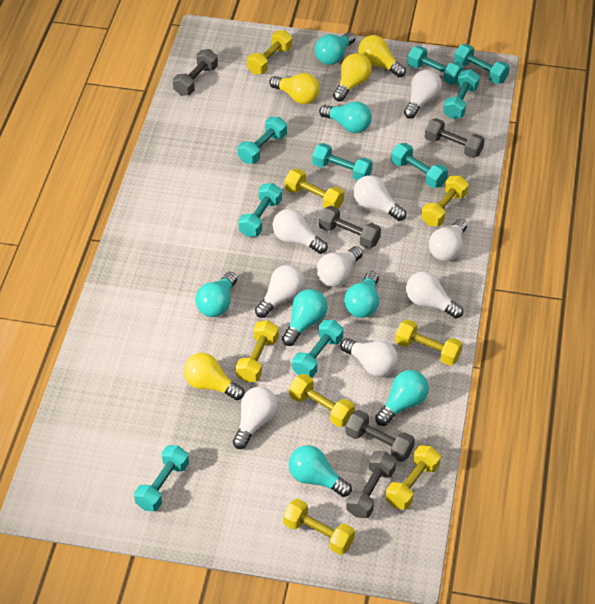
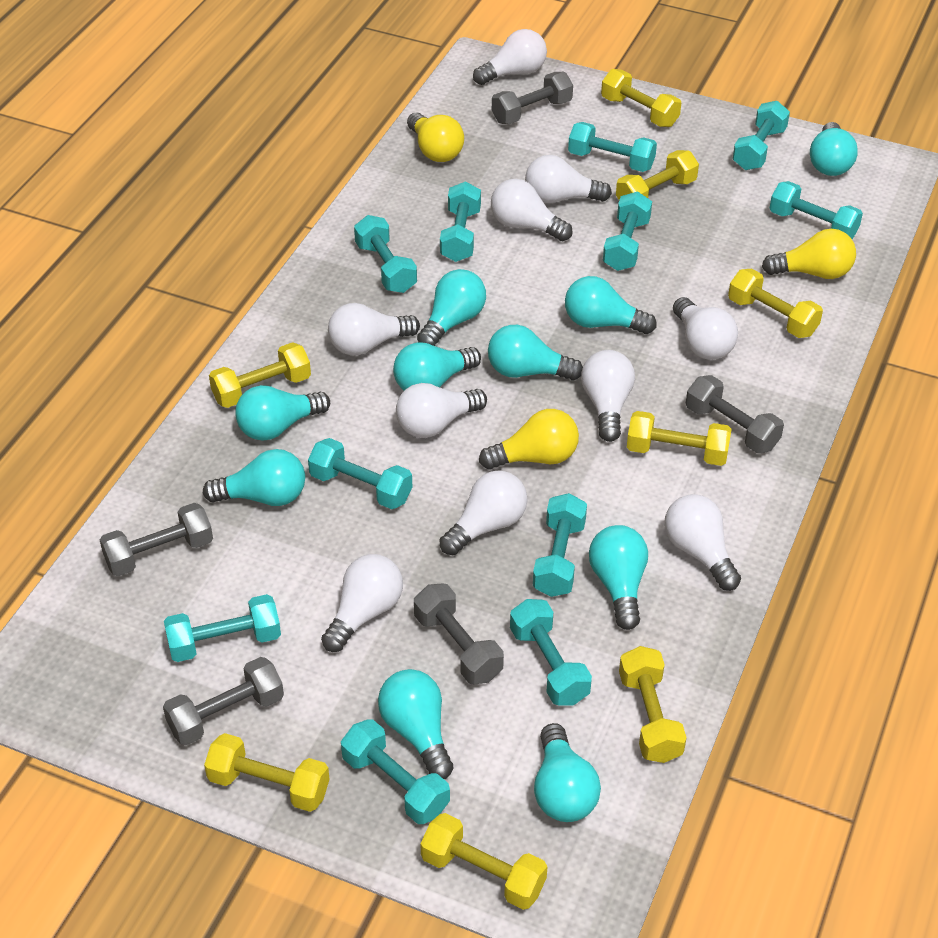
turquoise dumbbell: [134,445,189,512] [238,117,287,164] [238,183,282,237] [292,320,343,378] [312,143,372,181] [391,143,448,188] [407,46,464,85] [443,69,480,119] [454,44,510,84] = 9 -> [164,594,281,662] [308,438,412,509] [341,719,450,824] [354,215,417,293] [440,182,481,262] [510,599,592,705] [533,493,587,597] [568,122,657,172] [603,192,652,271] [733,101,790,170] [769,181,863,239] = 11
turquoise light bulb: [195,272,237,317] [282,289,327,346] [289,445,352,497] [315,32,355,65] [319,101,372,133] [344,271,379,318] [375,370,429,426] = 7 -> [203,449,305,506] [235,385,330,441] [378,669,453,779] [393,342,481,390] [417,269,486,346] [488,325,583,380] [534,723,601,822] [565,276,657,334] [589,525,648,630] [810,122,858,176] = 10
white light bulb: [233,387,278,449] [255,265,305,318] [272,209,328,254] [316,246,363,287] [340,338,398,377] [353,175,406,221] [404,70,442,119] [406,271,464,319] [429,219,467,261] = 9 -> [321,554,403,652] [328,303,420,356] [396,383,487,438] [439,471,528,555] [473,29,547,85] [491,179,573,241] [525,155,612,203] [581,350,635,442] [664,494,741,591] [673,297,738,360] = 10
yellow light bulb: [184,353,245,400] [270,73,320,104] [333,53,372,101] [358,35,406,77] = 4 -> [407,112,464,162] [479,409,579,470] [762,229,856,279] = 3

